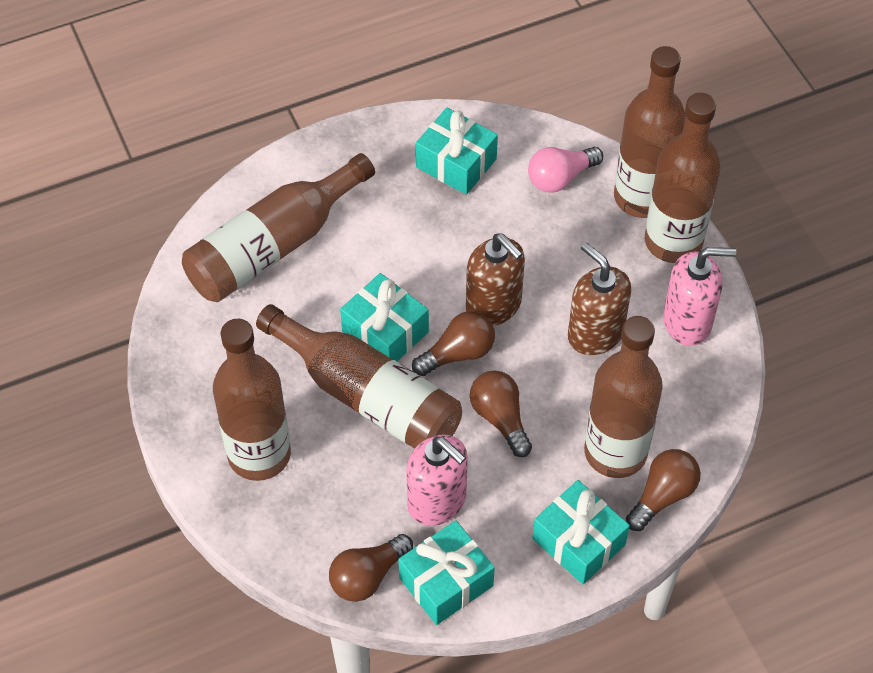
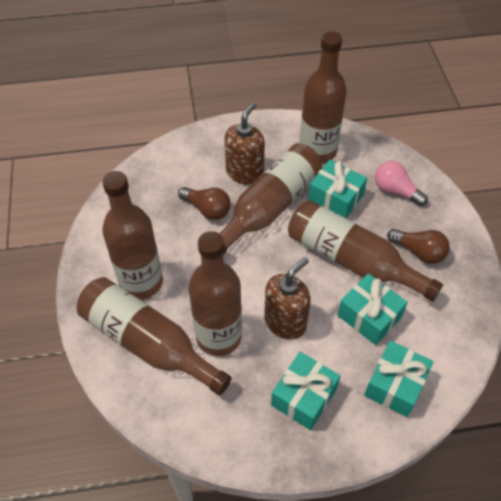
brown light bulb: [329,534,413,602] [412,311,495,376] [470,370,532,457] [626,449,701,531] = 4 -> [178,187,231,220] [387,229,450,264] = 2
pink soap dispenser: [406,434,468,526] [663,247,736,346] = 2 -> none = 0

